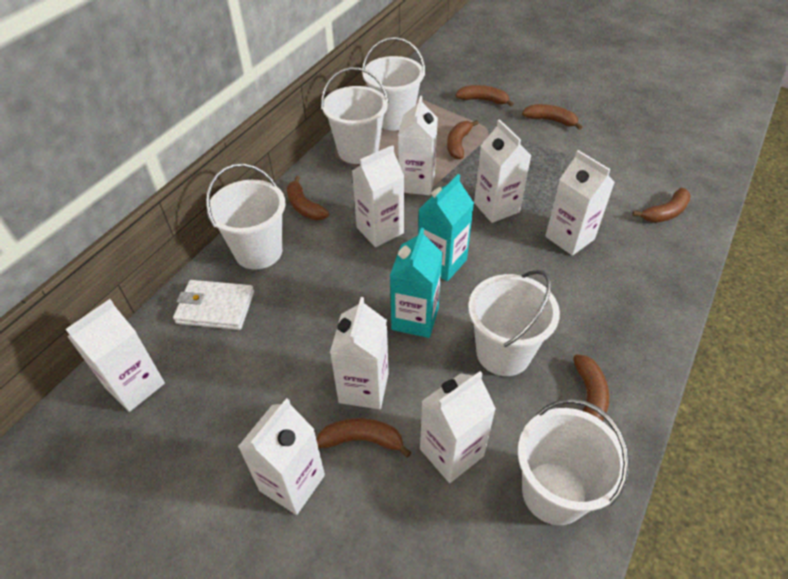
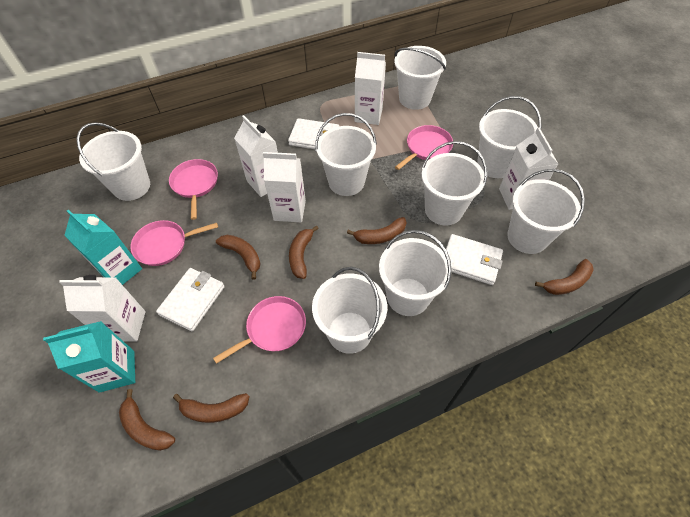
brown banana: [287,176,329,220] [317,418,411,458] [447,120,479,160] [456,85,514,107] [522,104,582,130] [573,355,609,421] [632,188,691,223] = 7 -> [119,389,175,451] [173,393,250,423] [216,235,261,280] [289,225,319,279] [347,217,407,244] [535,259,594,295] = 6
pink pan: none = 0 -> [130,220,218,266] [169,159,218,220] [213,296,306,364] [395,125,453,170] = 4
white bucket: [206,163,285,269] [321,67,389,164] [362,37,425,130] [468,270,560,376] [518,399,629,525] = 5 -> [76,122,150,201] [312,267,387,354] [315,113,377,196] [379,230,452,316] [394,46,446,110] [421,141,487,226] [477,96,542,178] [507,169,585,254] = 8
white carton: [66,299,165,412] [238,398,325,515] [330,297,389,409] [352,145,404,247] [398,96,438,195] [420,371,496,483] [474,119,532,223] [545,150,615,256] = 8 -> [59,275,146,342] [234,115,278,197] [263,152,306,222] [355,52,386,125] [499,128,558,210] = 5
white wallet: [173,280,254,330] = 1 -> [156,268,225,331] [288,118,339,149] [446,234,503,285] = 3

